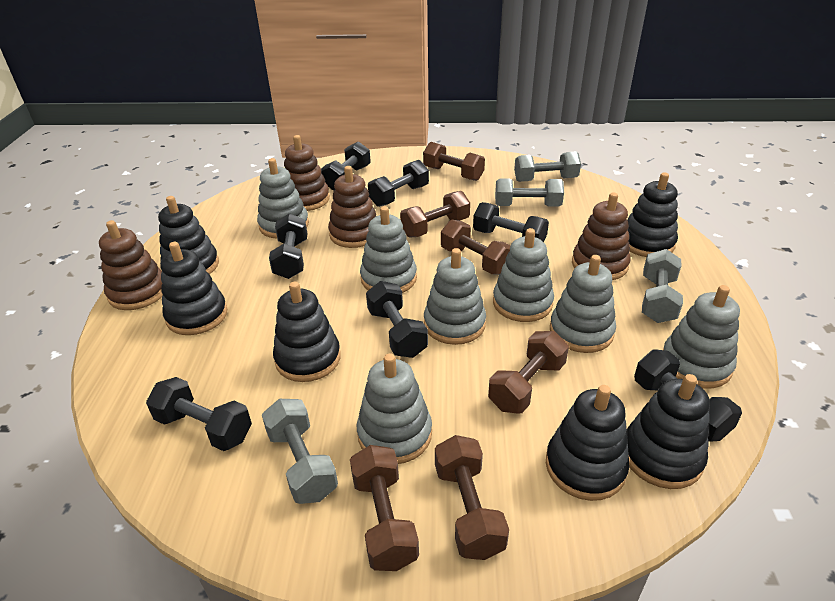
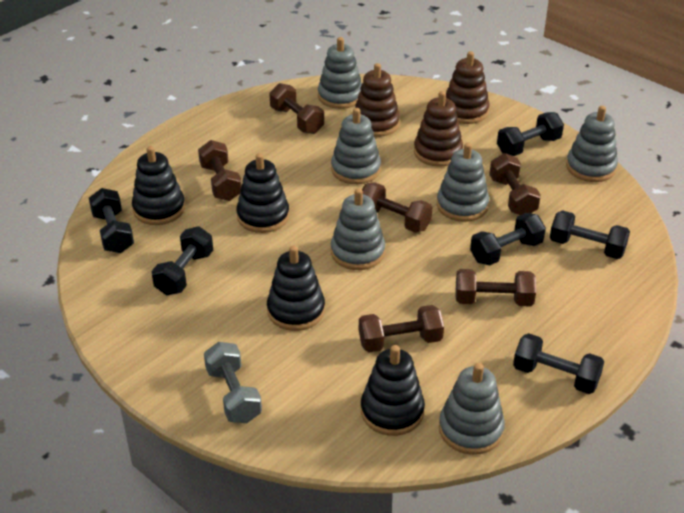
black dumbbell: [146,377,252,451] [269,213,307,279] [321,141,371,190] [366,281,428,358] [368,160,429,207] [473,202,549,242] [634,349,742,442] = 7 -> [89,188,134,253] [152,226,213,295] [470,213,546,266] [497,112,564,156] [513,333,604,394] [550,210,630,259] = 6
black stacking toy: [158,196,219,274] [160,242,227,335] [273,282,341,382] [546,385,630,501] [626,374,710,489] [627,172,678,257] = 6 -> [132,146,185,225] [236,153,290,233] [267,246,325,331] [361,345,425,436] = 4
brown stacking toy: [99,220,163,310] [284,135,330,211] [328,166,376,248] [572,192,631,280] = 4 -> [355,63,400,137] [414,91,463,167] [446,51,490,124] = 3
grey dumbbell: [262,399,338,504] [495,178,564,207] [514,152,581,182] [642,249,683,323] = 4 -> [204,342,262,423] = 1
grey stacking toy: [257,158,309,239] [357,353,432,464] [360,206,417,293] [424,248,486,345] [493,228,554,322] [550,255,616,353] [663,285,740,389] = 7 -> [318,37,362,109] [331,108,381,184] [331,188,385,270] [437,143,489,222] [439,363,505,455] [566,106,618,182] = 6

